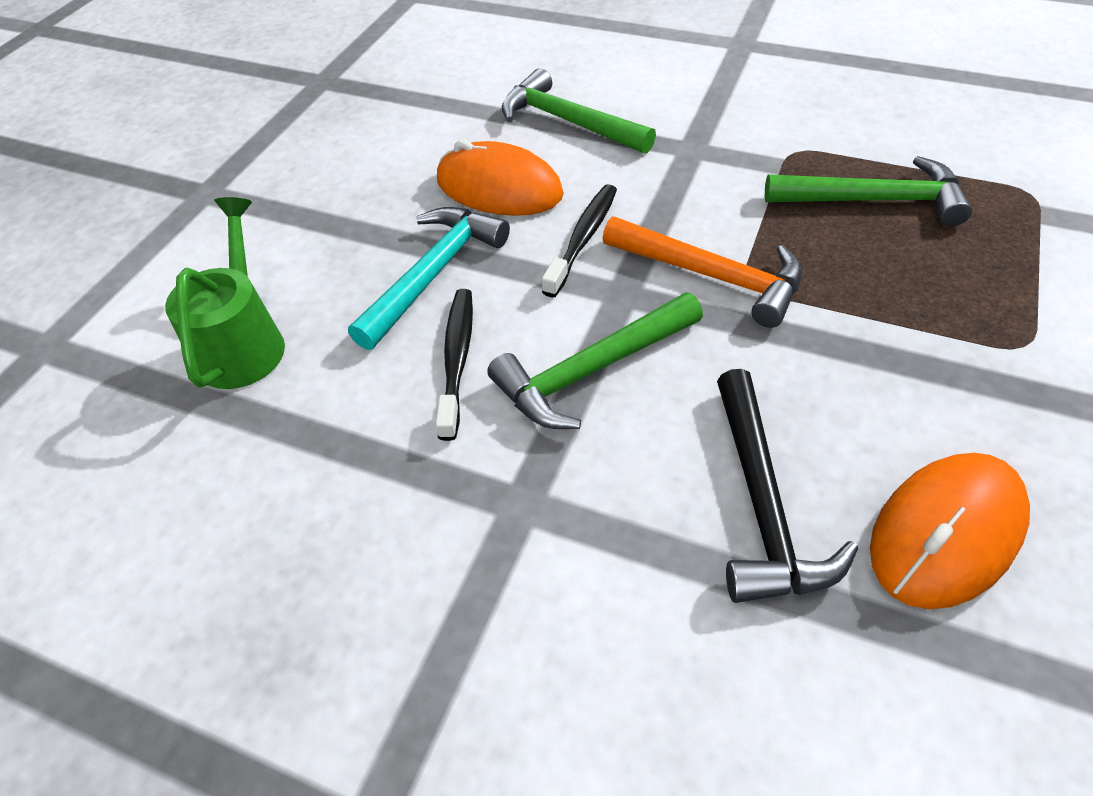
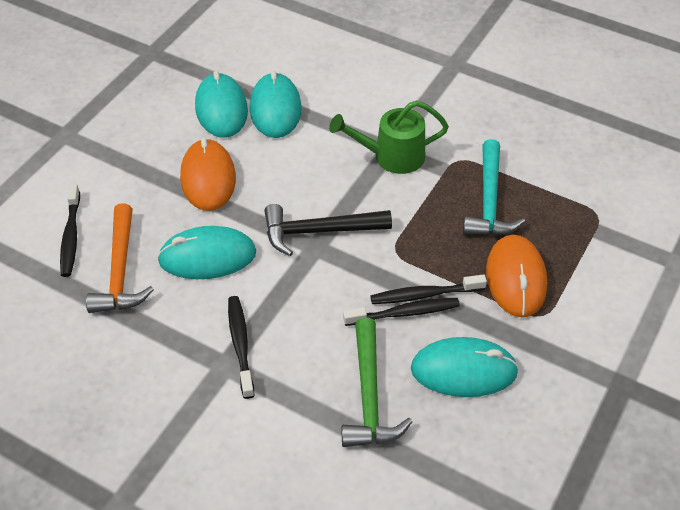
black toothbrush: [436,289,473,441] [542,184,617,297] = 2 -> [60,184,80,277] [228,296,254,399] [343,298,460,326] [370,274,487,304] = 4
green hammer: [487,292,703,429] [502,68,656,154] [765,156,972,226] = 3 -> [342,318,412,447] = 1
turquoise mouse: none = 0 -> [157,226,256,279] [195,71,248,138] [250,70,302,138] [411,337,519,397] = 4

